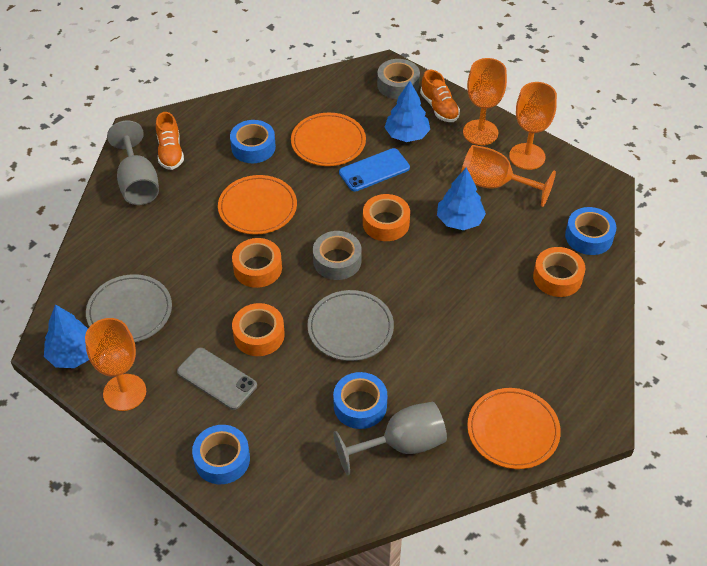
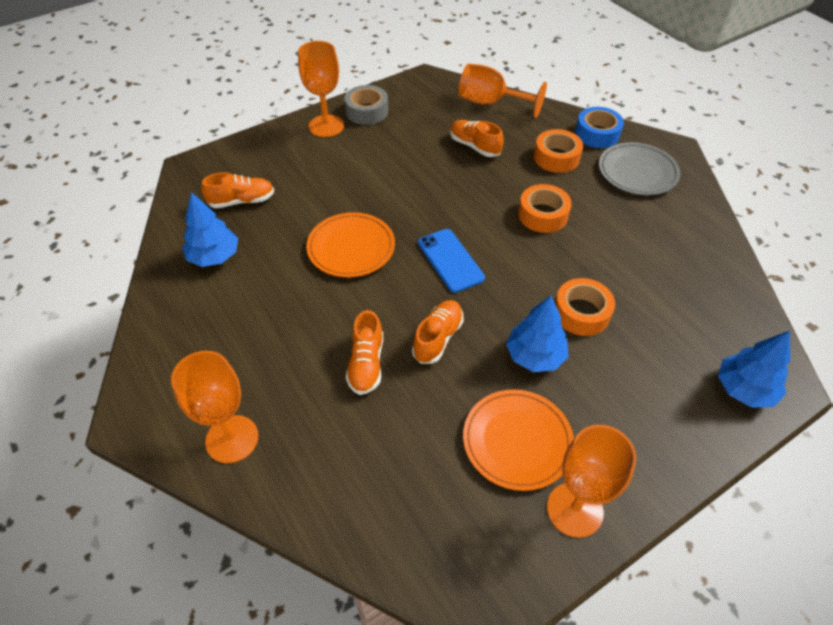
blue tape: [192,425,250,484] [230,120,276,163] [333,372,387,429] [565,207,616,255] = 4 -> [575,107,624,148] = 1
grey goblet: [107,120,159,205] [333,402,447,475] = 2 -> none = 0
grey phone: [177,348,257,410] = 1 -> none = 0
grey plate: [86,274,172,342] [307,290,394,361] = 2 -> [599,142,680,195] = 1
grey tape: [313,231,362,280] [377,59,420,99] = 2 -> [344,85,388,125] = 1
orange plate: [218,175,297,234] [291,113,366,166] [467,388,561,469] = 3 -> [306,212,395,278] [463,389,574,491] = 2
orange shoe: [156,112,184,170] [420,70,460,122] = 2 -> [201,172,274,208] [346,310,383,395] [412,300,464,364] [450,120,504,157] = 4
orange tape: [232,238,282,288] [232,303,285,356] [363,194,410,241] [533,247,585,297] = 4 -> [518,184,572,233] [534,129,583,173] [555,278,615,336] = 3

